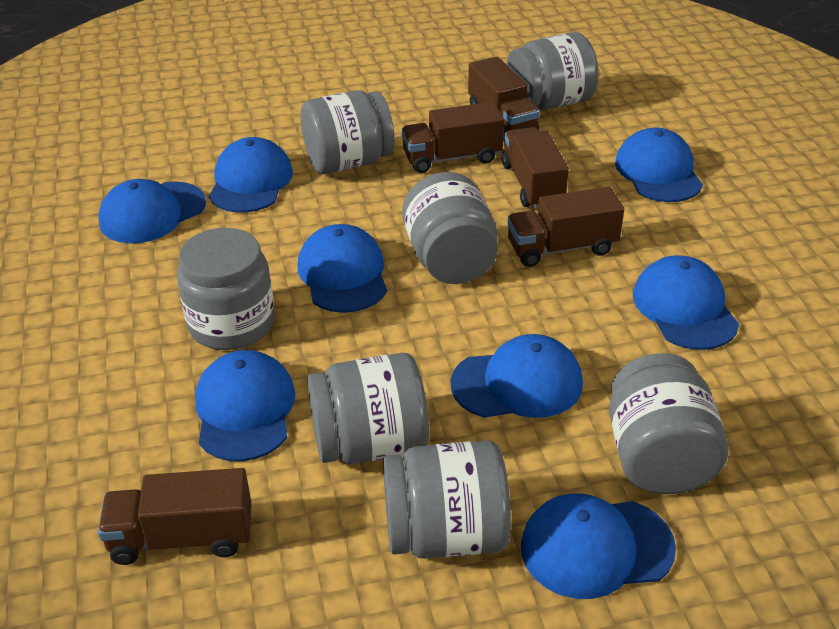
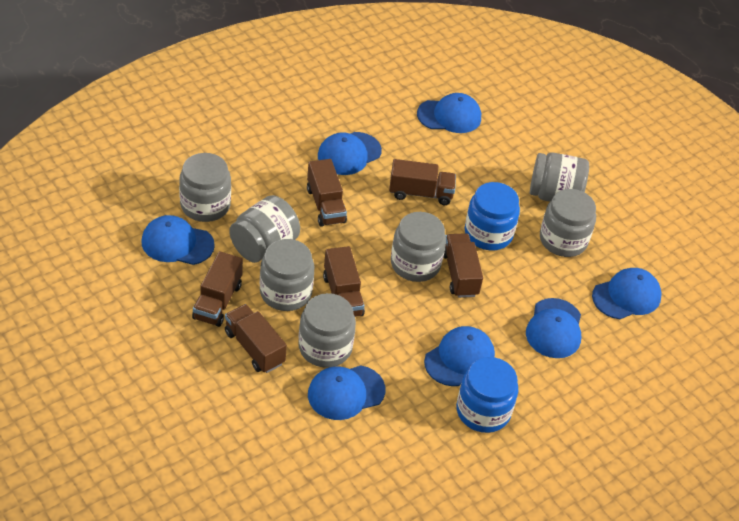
blue cap: [98,179,206,243] [195,350,295,461] [209,137,293,213] [298,224,387,313] [451,334,583,418] [521,494,676,599] [615,128,703,202] [633,255,739,350] = 8 -> [142,215,215,265] [308,365,385,420] [318,132,382,175] [417,93,481,133] [424,326,495,386] [526,298,581,358] [592,268,662,319] = 7
blue jar: none = 0 -> [456,357,518,433] [465,182,520,250] = 2
brown truck: [98,468,251,565] [401,102,504,173] [468,57,540,142] [502,127,569,209] [507,187,624,267] = 5 -> [192,251,243,327] [225,304,287,373] [307,159,347,227] [323,246,365,317] [389,159,456,205] [443,233,483,298] = 6

